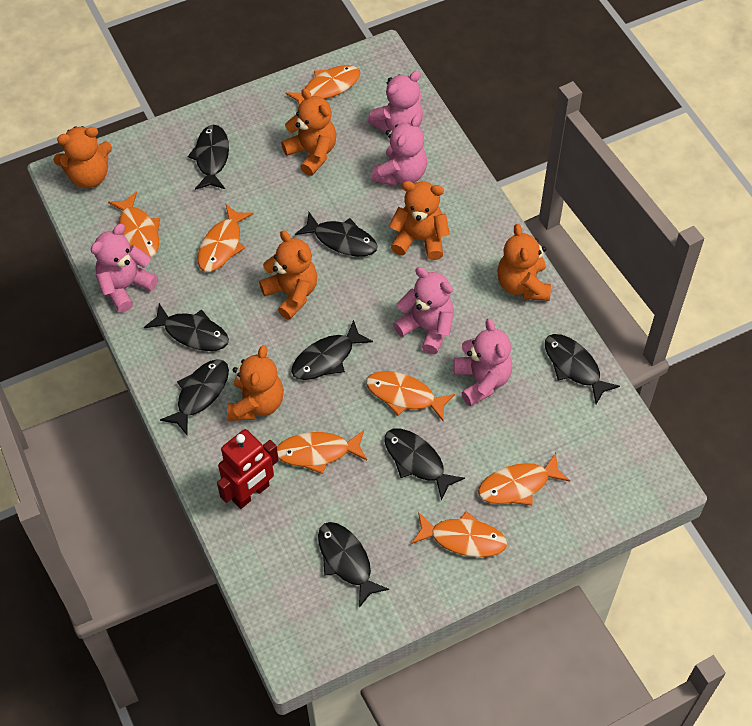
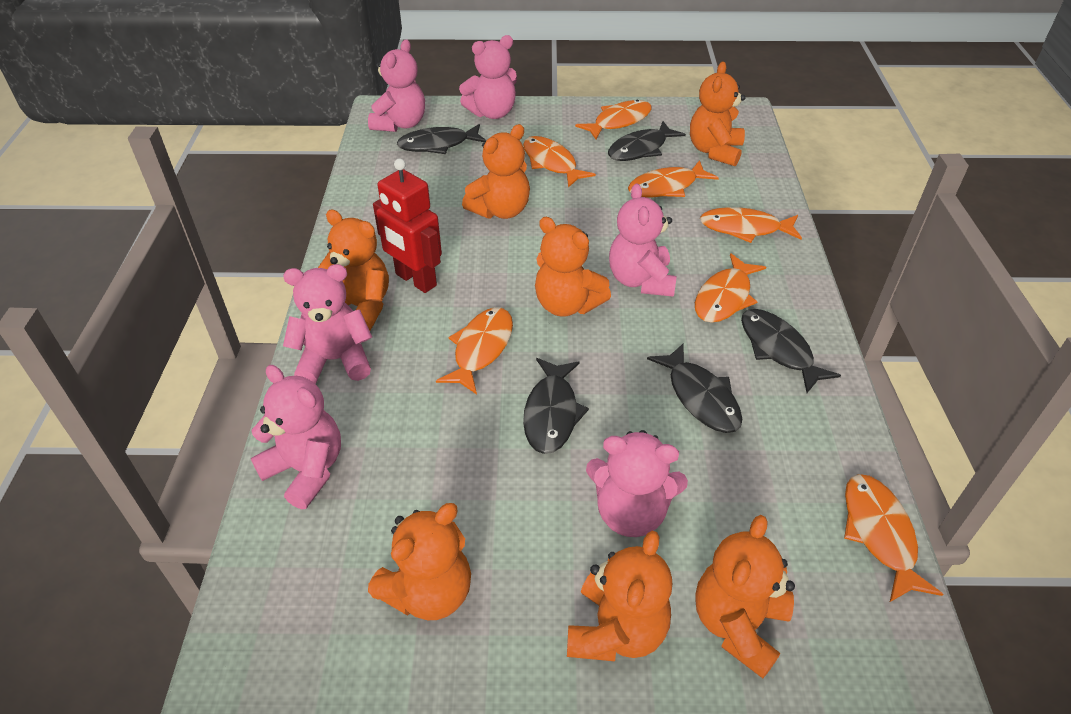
black fish: [144,303,229,351] [160,359,229,435] [188,125,229,190] [291,320,373,380] [295,212,378,257] [318,522,389,608] [385,429,465,501] [545,334,620,404] = 8 -> [397,124,486,154] [523,358,589,454] [608,121,686,161] [647,343,742,433] [741,309,841,393] = 5
orange teddy bear: [53,126,112,188] [227,345,284,421] [259,230,317,320] [281,88,336,176] [389,181,449,260] [497,224,551,301] = 6 -> [318,210,389,331] [368,503,471,620] [462,124,530,219] [535,217,611,317] [567,531,672,661] [690,61,746,166] [695,515,795,678] = 7
pink teddy bear: [91,224,158,312] [368,71,423,133] [372,115,427,186] [393,267,454,354] [454,318,512,406] = 5 -> [251,365,341,509] [283,264,372,384] [368,39,425,132] [459,35,517,119] [586,430,688,537] [609,183,677,297] = 6

